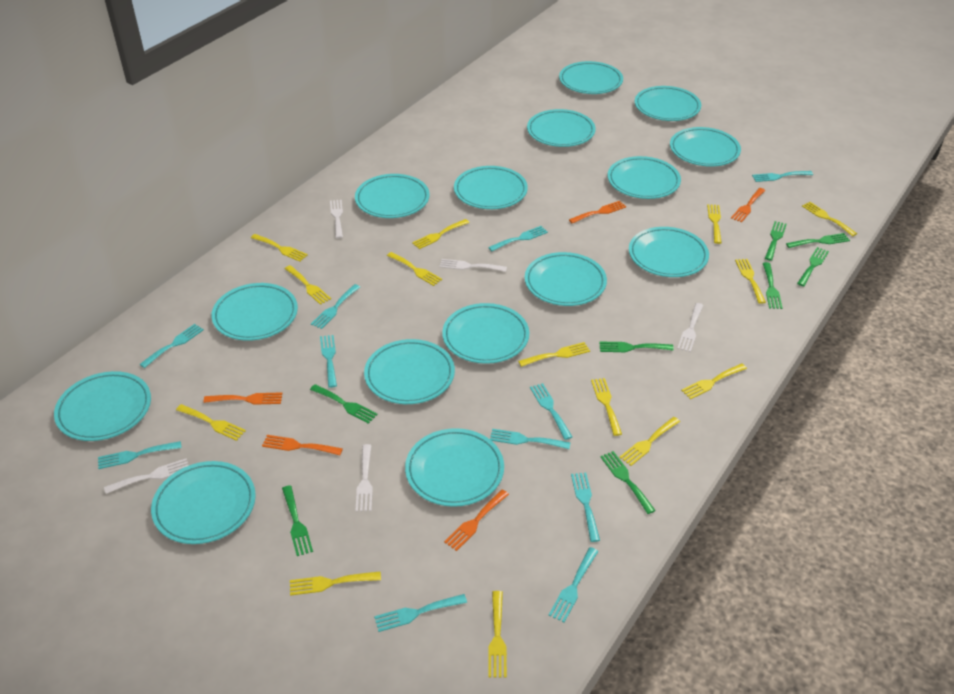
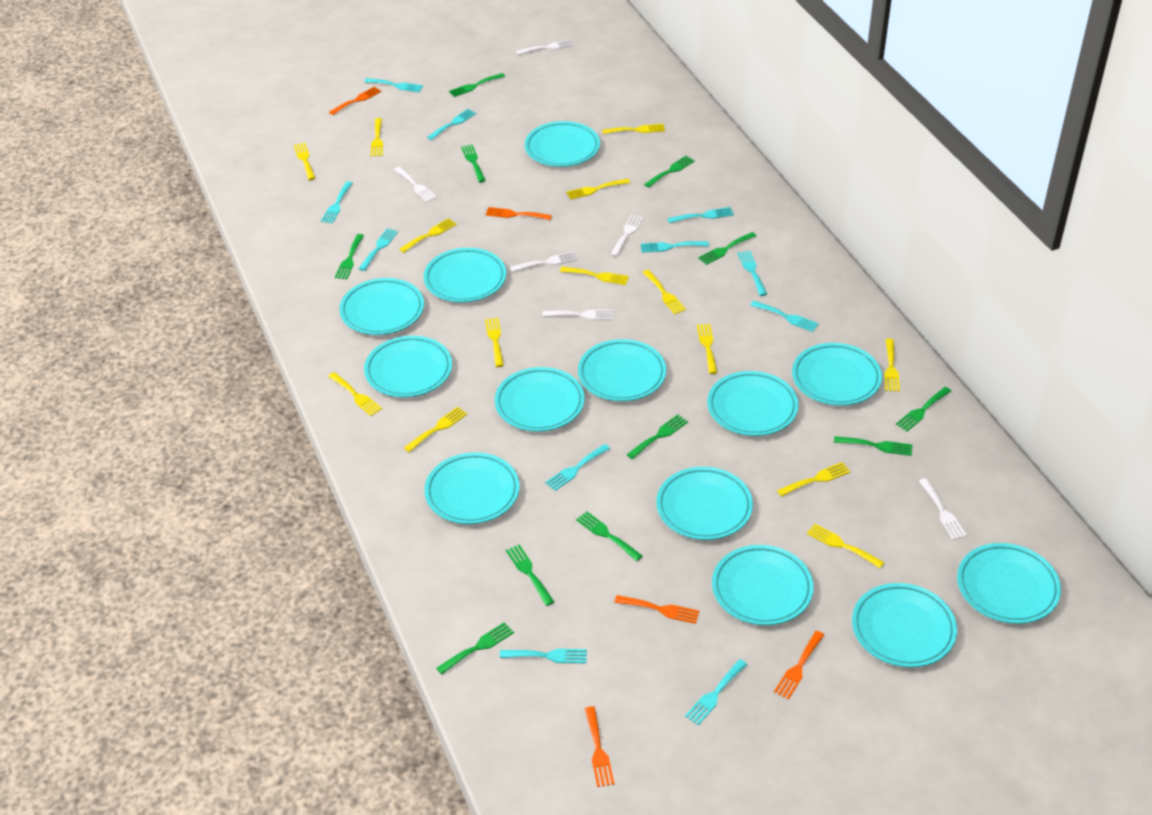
green fork: [282,485,313,556] [310,384,378,424] [599,341,674,352] [600,451,656,514] [763,262,783,309] [765,221,787,261] [786,233,850,248] [797,247,829,286] = 8 -> [335,234,364,279] [436,622,514,675] [449,73,505,97] [461,144,486,182] [506,544,554,606] [576,511,642,561] [626,415,688,459] [644,156,695,188] [698,232,757,265] [834,436,912,456] [896,387,951,431] = 11
turquoise plate: [54,371,151,441] [151,461,256,544] [211,283,298,341] [355,174,430,218] [364,339,455,404] [405,428,504,507] [442,303,529,364] [454,166,528,209] [525,252,607,306] [527,109,596,147] [559,61,623,94] [608,156,681,199] [629,227,709,277] [635,86,701,121] [670,127,741,167] = 15 -> [339,278,424,335] [364,336,452,397] [423,248,506,302] [424,452,520,524] [495,367,585,432] [525,121,600,167] [578,339,666,401] [656,467,753,540] [707,371,798,436] [712,545,814,625] [792,343,882,406] [852,583,957,667] [957,543,1061,624] = 13
white fork: [104,458,189,494] [330,200,343,238] [355,444,373,512] [440,259,507,272] [677,303,703,352] = 5 -> [394,167,437,202] [510,251,578,272] [516,39,574,55] [542,310,613,320] [610,215,643,257] [919,478,967,540] = 6

